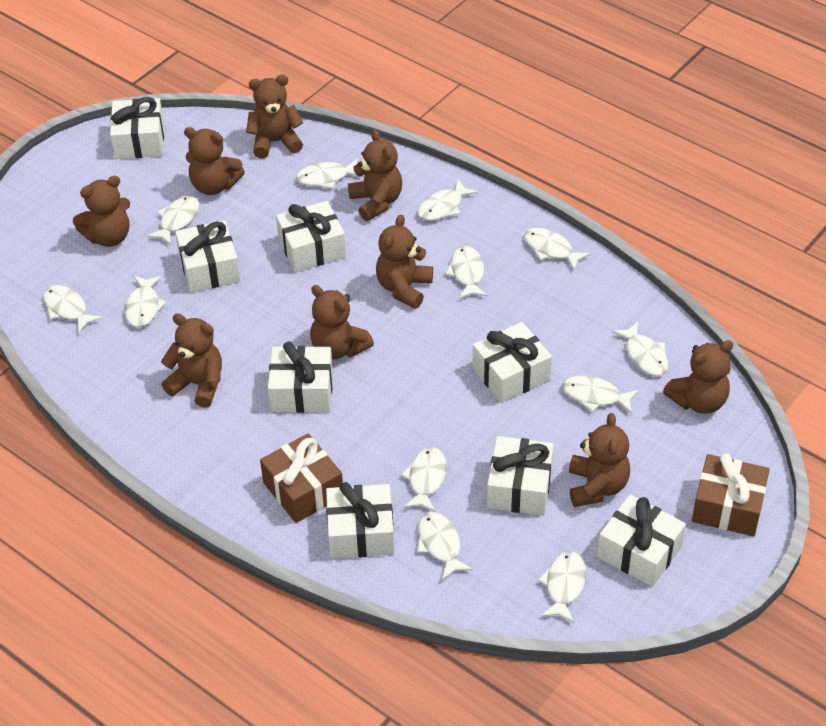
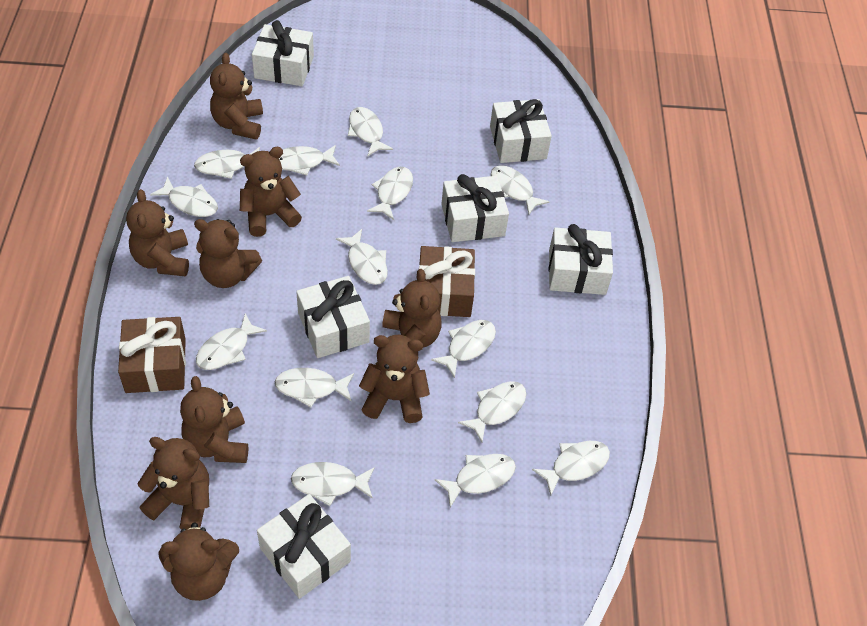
white fish: [43,285,102,333] [125,276,167,328] [147,196,199,245] [296,158,364,189] [401,447,447,512] [417,512,473,580] [418,179,478,221] [445,246,488,299] [524,228,591,270] [538,551,586,623] [563,376,639,413] [612,322,668,376] = 12 -> [150,176,218,217] [194,147,260,179] [196,313,267,370] [274,368,354,407] [278,145,340,175] [291,462,375,506] [336,229,388,285] [348,107,393,157] [367,167,413,220] [431,320,496,378] [435,454,516,508] [458,381,526,442] [491,165,550,214] [532,441,610,495] = 14
white gift: [110,97,164,159] [175,220,240,293] [268,341,333,413] [276,201,346,272] [326,482,394,559] [473,322,552,403] [487,436,554,516] [597,494,686,587] = 8 -> [252,20,314,86] [257,494,351,599] [296,276,370,358] [441,174,509,242] [490,99,552,163] [549,224,613,295] = 6

